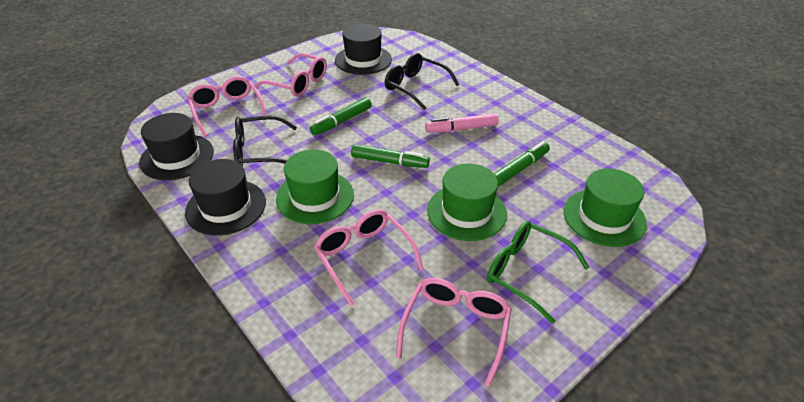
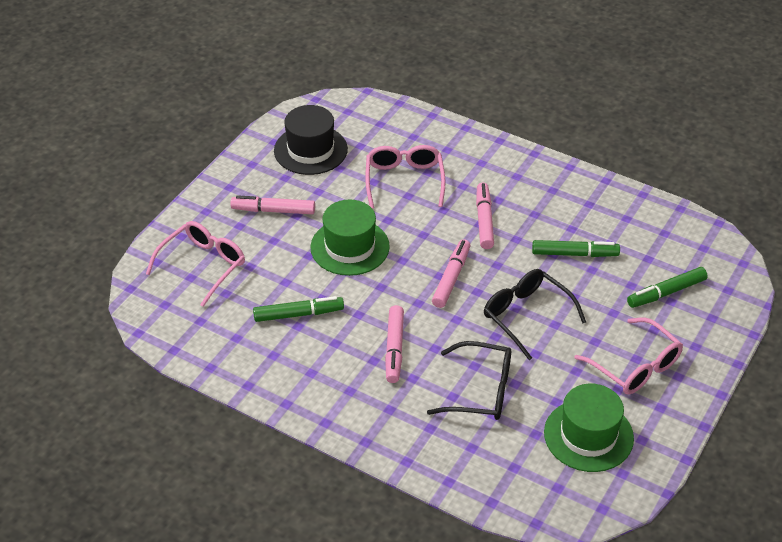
black hat: [139,113,214,180] [185,159,266,236] [335,24,392,75] = 3 -> [274,105,348,175] = 1
green glasses: [487,221,590,324] = 1 -> none = 0
green hat: [276,149,354,224] [427,164,507,241] [564,168,647,247] = 3 -> [310,199,390,276] [544,384,634,472] = 2
pink glasses: [187,76,267,137] [255,53,327,97] [314,209,424,306] [396,278,512,387] = 4 -> [146,221,245,307] [365,145,445,208] [574,317,683,394] = 3
pink marker: [425,114,499,133] = 1 -> [230,195,315,214] [385,305,404,383] [432,239,470,308] [476,183,494,249] = 4

